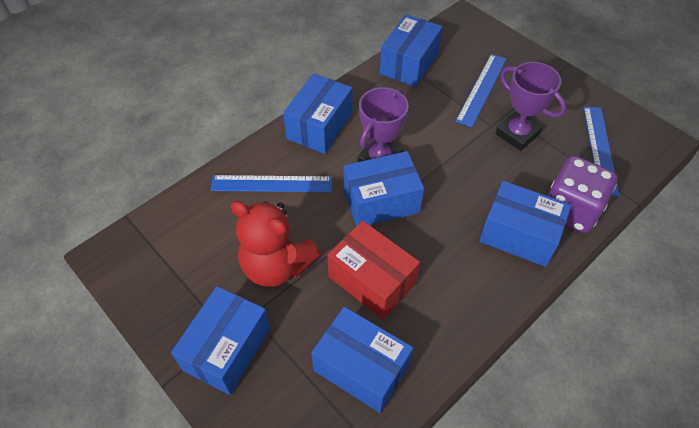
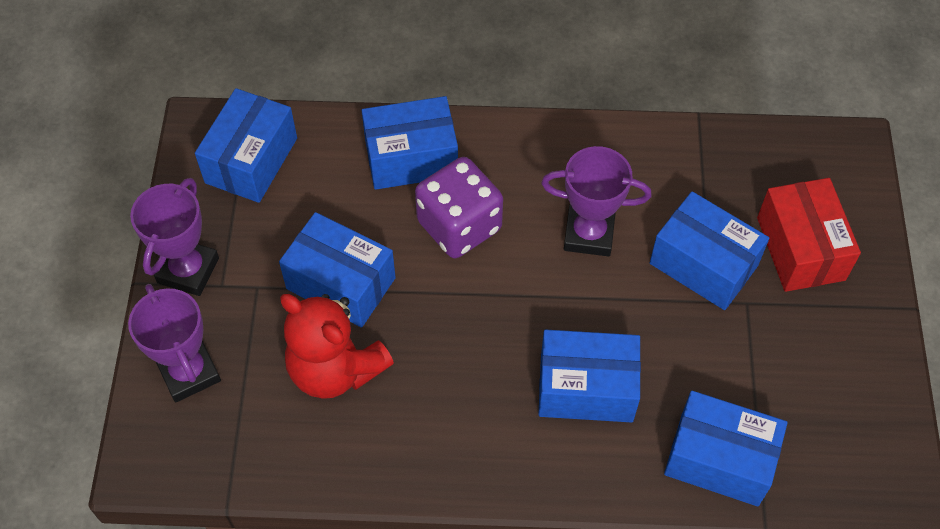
blue ruler: [210,175,332,192] [455,54,507,127] [583,106,620,196] = 3 -> none = 0
purple trophy: [358,87,409,162] [495,62,566,151] = 2 -> [128,284,221,402] [130,178,219,296] [541,146,652,257] = 3

